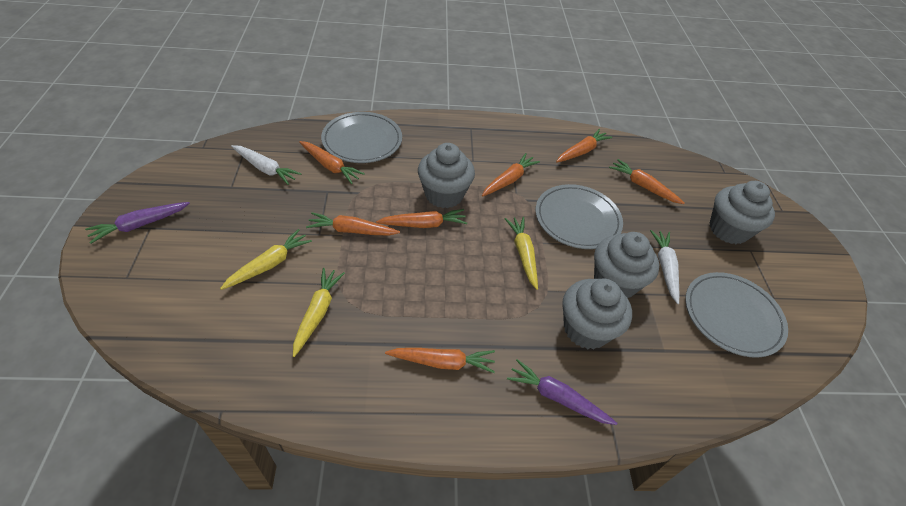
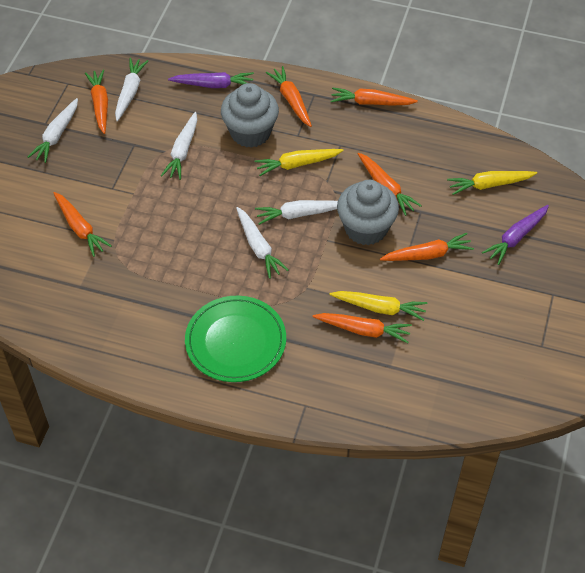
green plate: none = 0 -> [185,296,286,382] = 1
grey cupcake: [418,143,475,208] [562,278,632,349] [594,232,659,298] [709,181,775,244] = 4 -> [221,83,279,148] [337,180,399,245] = 2
grey plate: [321,112,402,163] [535,184,623,249] [685,272,788,358] = 3 -> none = 0
white carrot: [231,145,301,185] [650,230,679,304] = 2 -> [28,98,78,163] [115,58,148,121] [161,112,197,180] [236,207,289,279] [255,200,338,225] = 5

